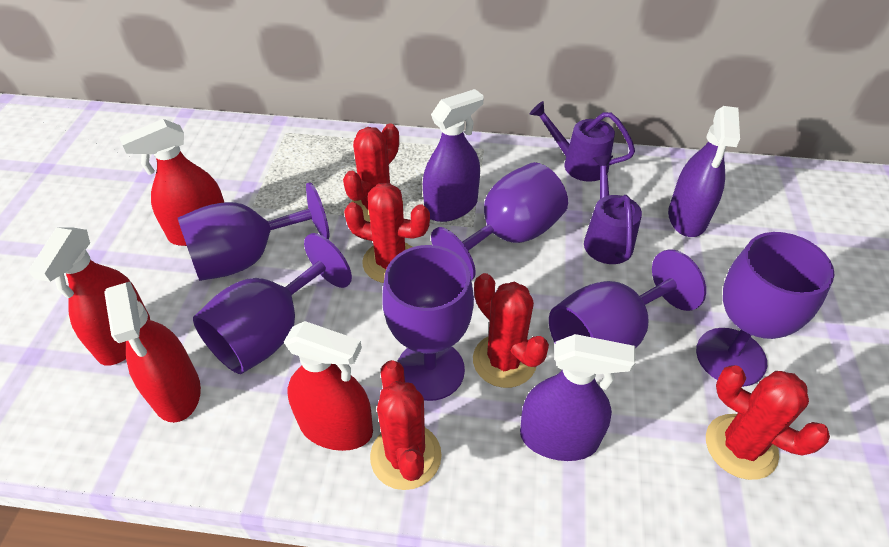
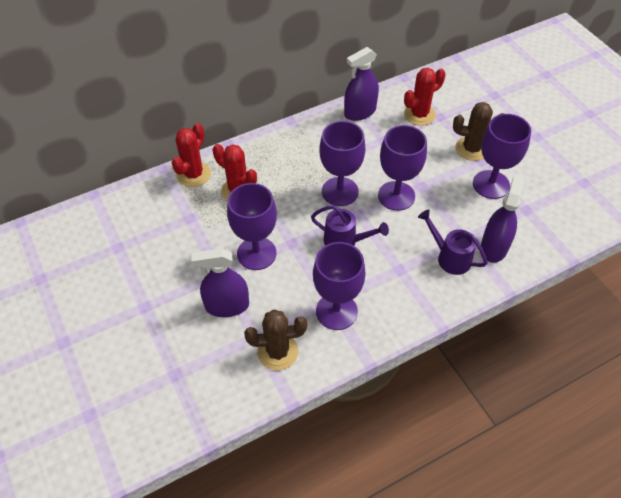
brown cactus: none = 0 -> [244,310,307,370] [453,102,504,161] = 2
purple goblet: [178,182,329,281] [193,233,352,374] [382,245,474,401] [431,162,568,281] [549,249,706,349] [696,232,834,387] = 6 -> [227,183,277,270] [313,242,366,330] [320,121,365,206] [378,125,427,211] [473,114,531,199] = 5
red cactus: [343,123,403,222] [344,183,430,283] [370,360,442,490] [473,273,549,388] [706,365,830,480] = 5 -> [172,123,211,187] [213,144,257,201] [404,68,446,126] = 3
red spray bottle: [28,227,150,366] [104,282,201,423] [119,119,224,246] [284,321,373,451] = 4 -> none = 0

